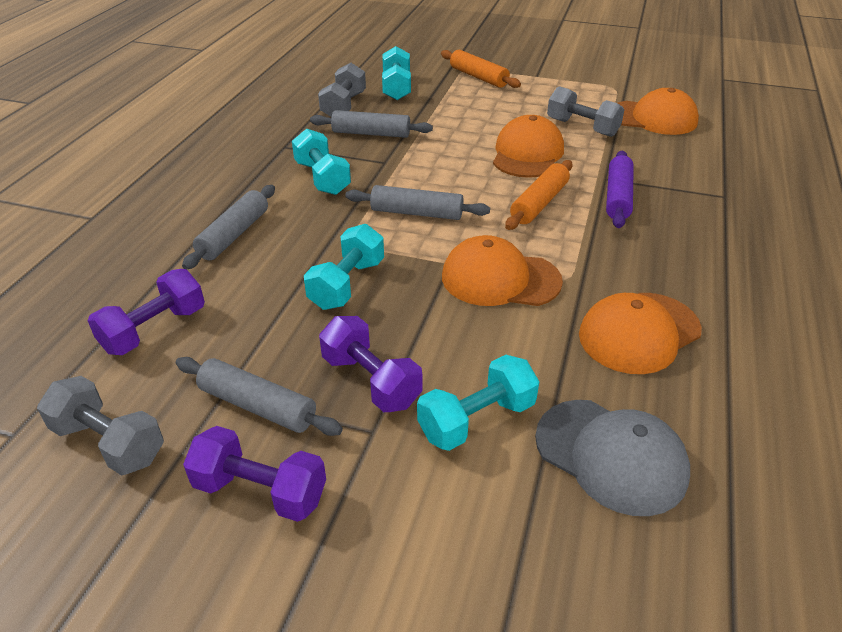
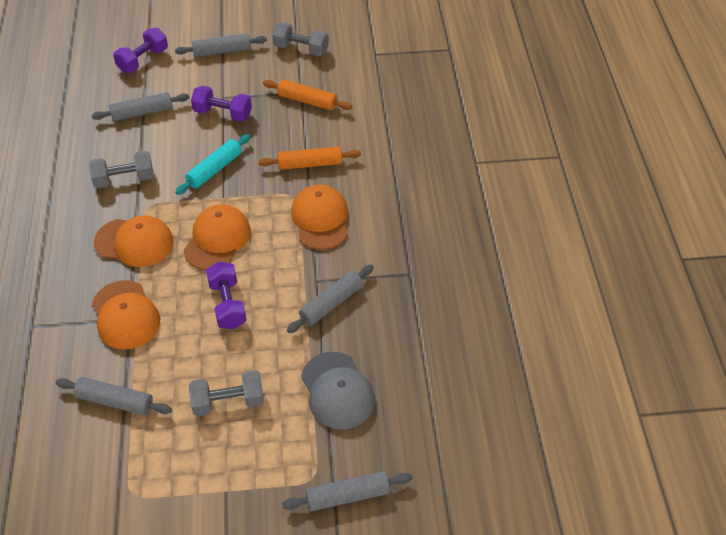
grey rolling pin: [176,357,343,436] [182,185,275,269] [310,110,433,138] [345,185,490,220] = 4 -> [56,377,172,415] [92,92,190,121] [175,34,267,57] [282,471,412,511] [287,265,374,333] = 5
purple rolling pin: [606,151,634,228] = 1 -> none = 0
turquoise dumbbell: [292,128,351,195] [304,224,384,310] [382,46,411,100] [417,355,539,451] = 4 -> none = 0
turquoise rolling pin: none = 0 -> [175,134,251,195] = 1

